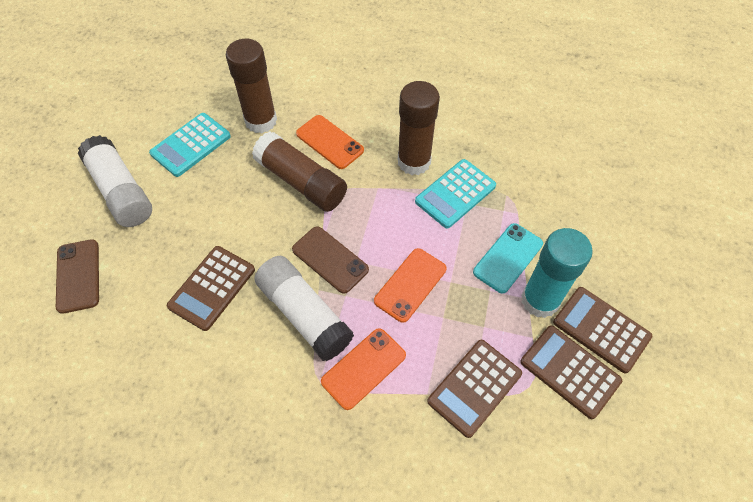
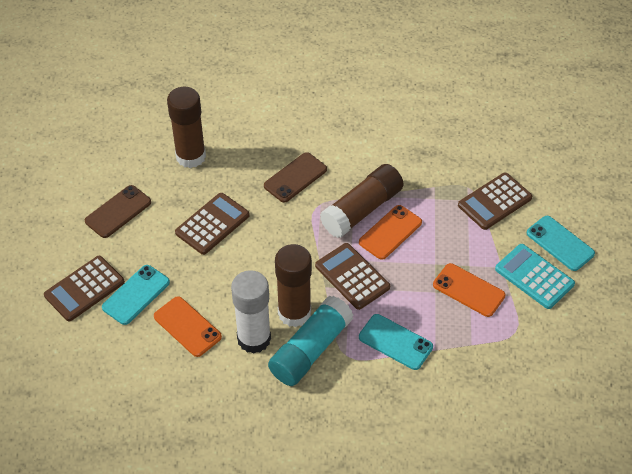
turquoise calculator: [149,113,231,177] [415,159,496,228] = 2 -> [495,244,575,309] = 1
turquoise phone: [473,223,543,293] = 1 -> [102,265,170,325] [359,314,433,370] [527,216,595,271] = 3
white glue stick: [78,135,152,227] [254,256,354,361] = 2 -> [231,270,271,354] = 1

